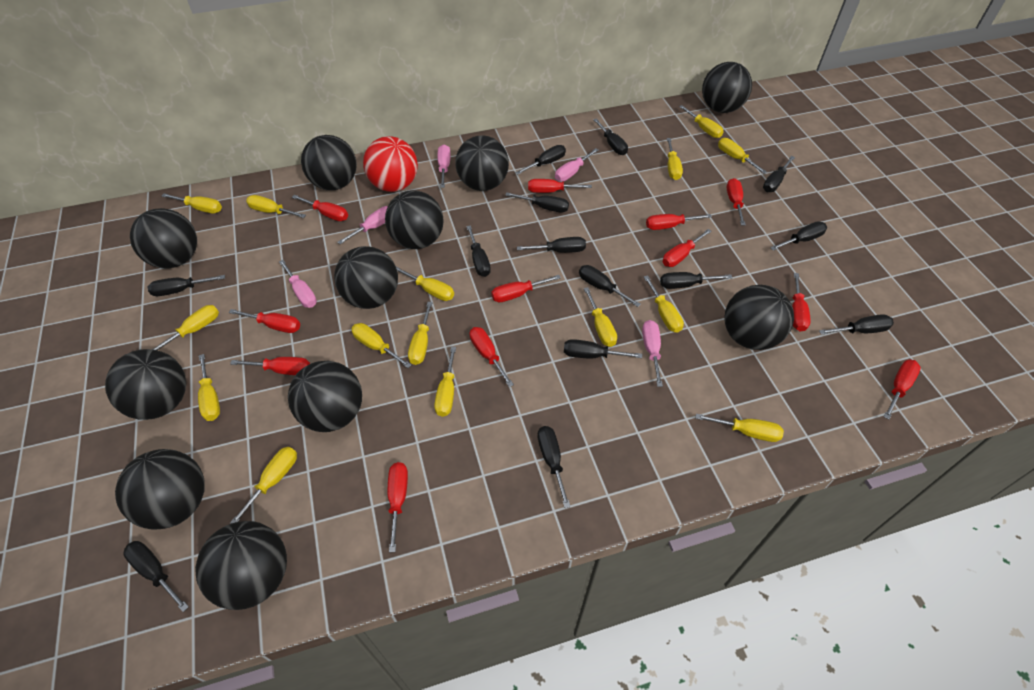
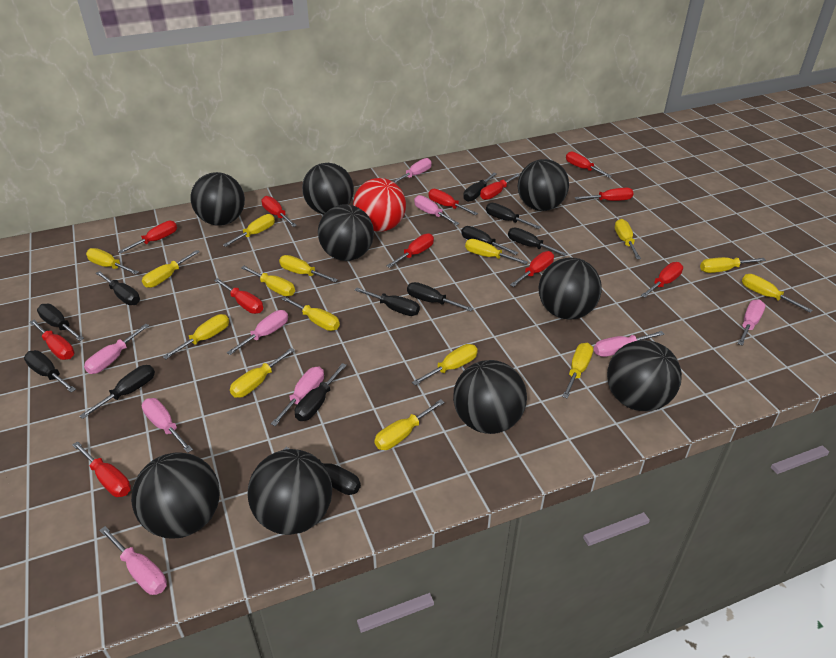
black ball: [105,349,186,420] [115,449,204,530] [130,208,197,269] [195,521,287,610] [288,361,362,432] [301,135,357,190] [334,246,398,309] [385,190,444,249] [456,135,509,191] [702,62,752,113] [724,285,794,350] = 11 -> [131,452,220,538] [191,172,245,225] [247,449,332,535] [302,163,354,214] [318,204,374,261] [453,360,527,434] [518,159,569,211] [539,258,602,320] [607,340,682,411] = 9
black screwdriver: [123,541,189,612] [148,275,225,296] [466,225,491,277] [505,192,569,213] [515,145,566,175] [517,237,586,253] [537,426,571,508] [564,339,642,359] [579,265,641,307] [593,118,628,155] [660,272,732,289] [763,156,795,192] [770,221,827,251] [819,314,894,335] = 14 -> [24,350,76,392] [37,304,84,341] [79,365,155,419] [96,271,140,305] [283,447,361,495] [295,363,347,421] [355,288,420,316] [407,282,473,311] [461,226,518,255] [463,173,497,202] [486,203,541,229] [508,227,567,256] = 12
pink screwdriver: [279,260,317,308] [338,206,388,244] [437,145,451,188] [555,148,599,182] [642,320,663,387] = 5 -> [84,324,149,374] [99,526,167,595] [142,398,193,453] [227,310,288,355] [271,367,324,426] [393,158,432,183] [414,195,459,225] [594,331,664,357] [737,300,765,346] = 9

